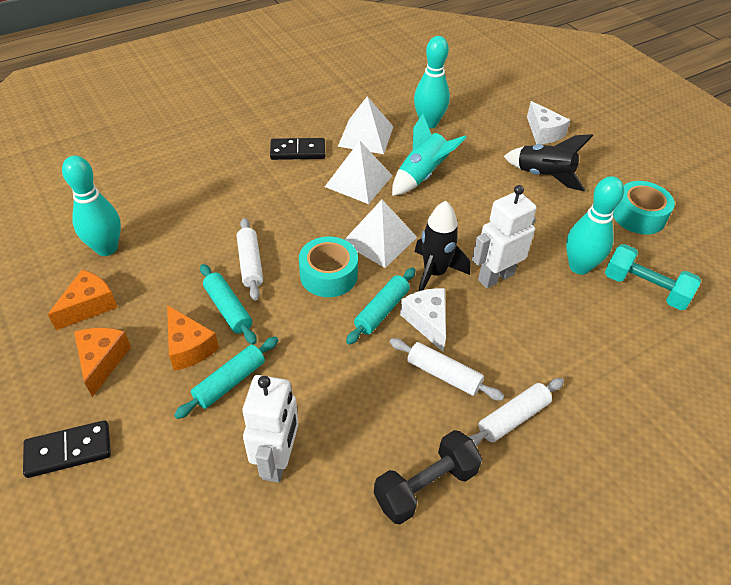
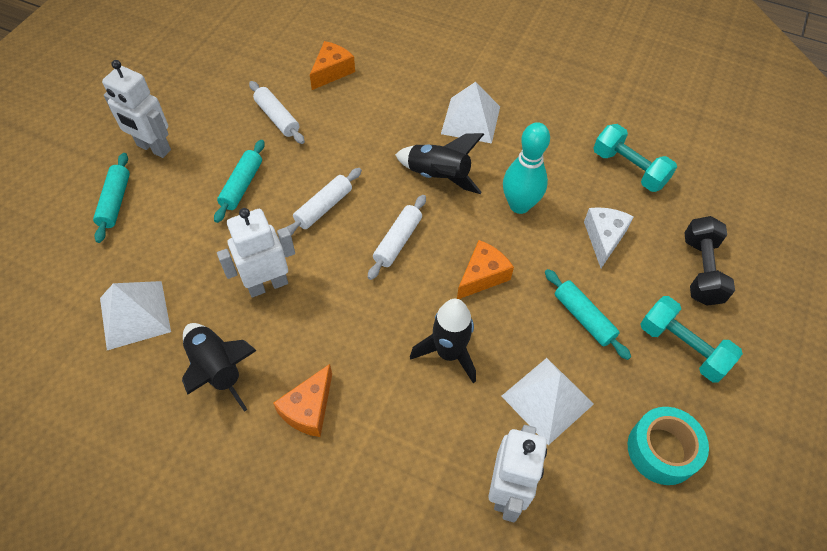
black domino: [23,420,111,478] [270,138,325,160] = 2 -> none = 0
black rocket: [414,201,470,291] [504,134,593,191] = 2 -> [182,323,257,412] [395,133,484,194] [410,299,476,383] = 3
turquoise bowling pin: [62,156,121,256] [414,36,450,129] [566,176,624,275] = 3 -> [503,122,550,214] = 1
turquoise dumbbell: [605,244,701,310] = 1 -> [593,124,677,192] [640,296,743,383] = 2
turquoise rocket: [392,114,467,196] = 1 -> none = 0
turquoise tape: [299,236,358,297] [613,181,675,234] = 2 -> [628,407,709,485] = 1
white cheese: [400,288,446,352] [527,101,570,144] = 2 -> [584,207,634,268] = 1
white robot: [242,375,299,483] [472,185,537,288] = 2 -> [102,60,171,158] [217,208,295,297] [488,425,547,522] = 3

